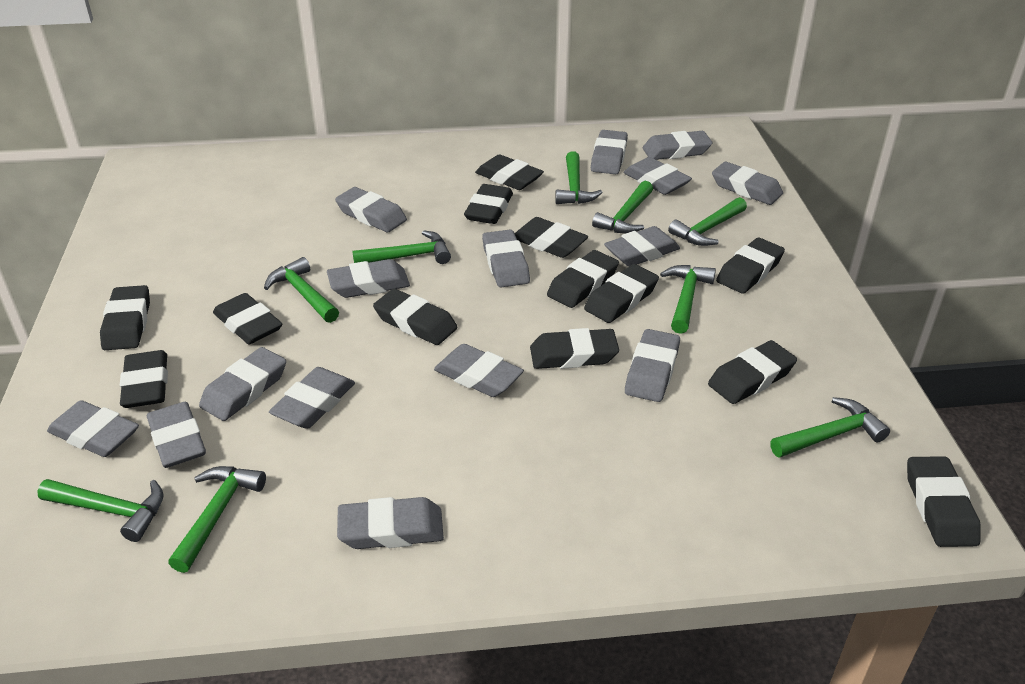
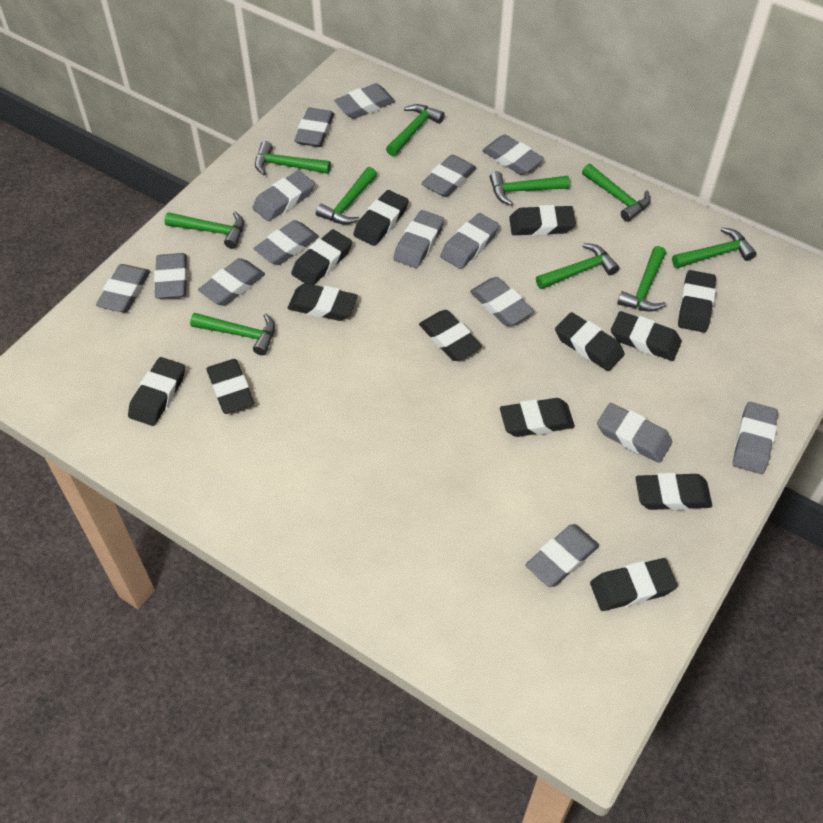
green hammer: [37,479,164,542] [168,466,266,573] [264,257,339,323] [352,230,451,264] [555,151,603,204] [592,181,653,234] [660,265,716,334] [668,197,747,246] [770,397,890,458] = 9 -> [165,211,244,249] [190,313,275,355] [255,141,331,176] [316,167,377,225] [386,104,445,156] [490,171,570,205] [536,243,619,289] [582,164,651,222] [617,246,666,312] [672,227,757,268] = 10

